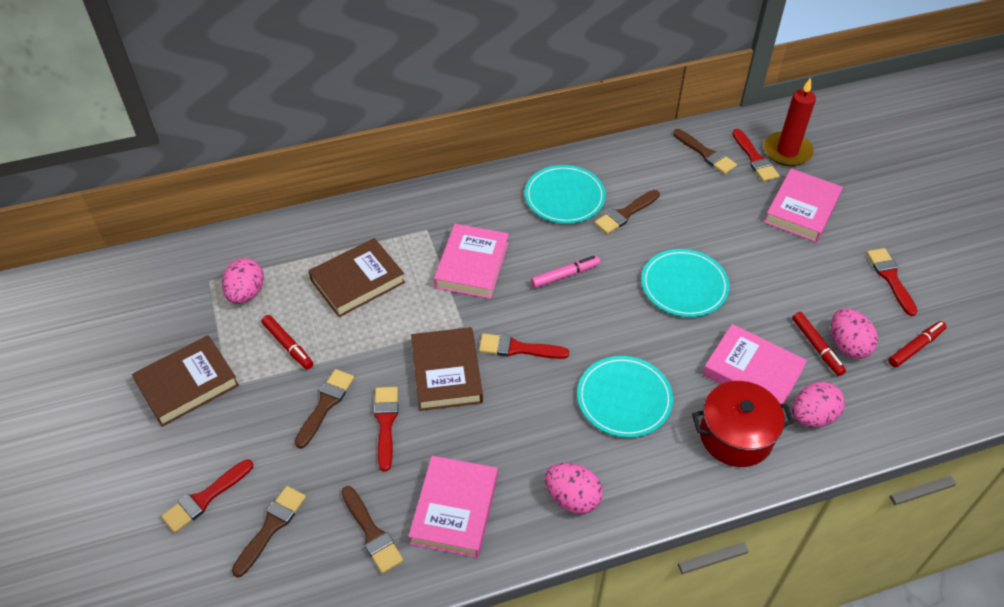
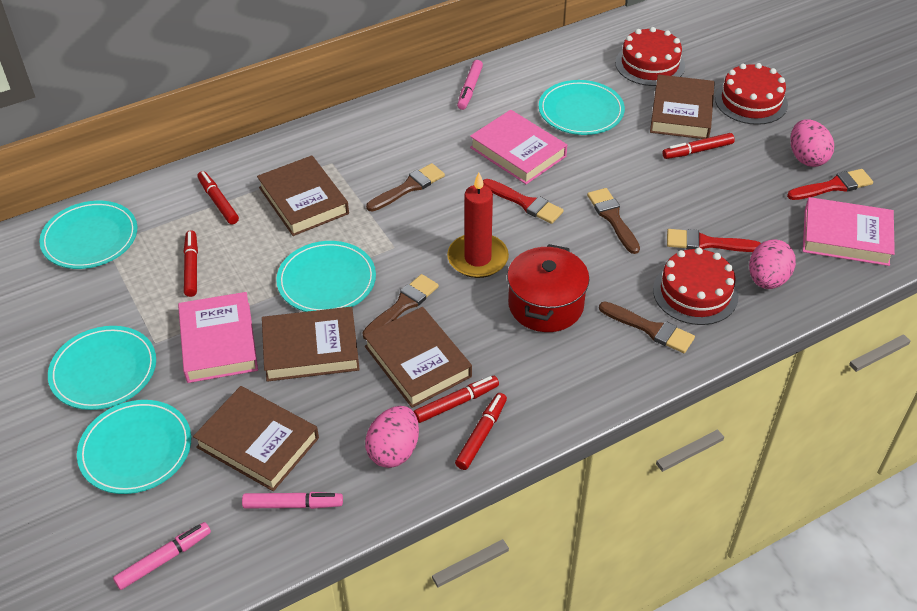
brown book: [132,335,239,427] [309,238,405,317] [411,327,483,411] = 3 -> [193,386,319,491] [257,155,349,236] [262,307,360,382] [363,307,472,408] [650,74,715,139] = 5
brown brush: [232,486,306,577] [295,369,354,449] [341,486,403,574] [595,190,660,234] [673,129,737,174] = 5 -> [362,274,439,340] [366,163,445,212] [587,188,640,254] [599,302,695,353] = 4
pink book: [408,456,498,558] [434,224,509,299] [703,324,807,404] [764,168,843,242] = 4 -> [178,292,258,383] [470,110,567,184] [803,197,895,266] = 3
pink egg: [222,258,264,304] [545,463,603,514] [792,382,845,427] [831,309,878,359] = 4 -> [365,406,419,468] [749,239,796,289] [790,119,834,167] = 3
pink marker: [531,256,600,288] = 1 -> [113,522,211,590] [242,492,343,509] [457,60,483,110] = 3
red brush: [161,459,253,533] [374,387,398,472] [479,333,569,359] [732,129,780,182] [866,248,917,316] = 5 -> [483,179,564,224] [667,229,761,252] [787,169,873,200] = 3
red cake: none = 0 -> [615,27,685,86] [653,247,739,325] [715,63,788,125] = 3
red marker: [261,315,313,370] [792,312,846,376] [888,321,947,368] = 3 -> [184,230,198,297] [197,171,239,224] [414,376,499,423] [455,393,507,470] [662,133,735,159] = 5
turquoise plate: [525,165,606,224] [577,356,673,438] [641,249,730,317] = 3 -> [39,201,137,269] [48,326,156,410] [77,400,191,494] [276,241,376,312] [539,80,625,135] = 5

